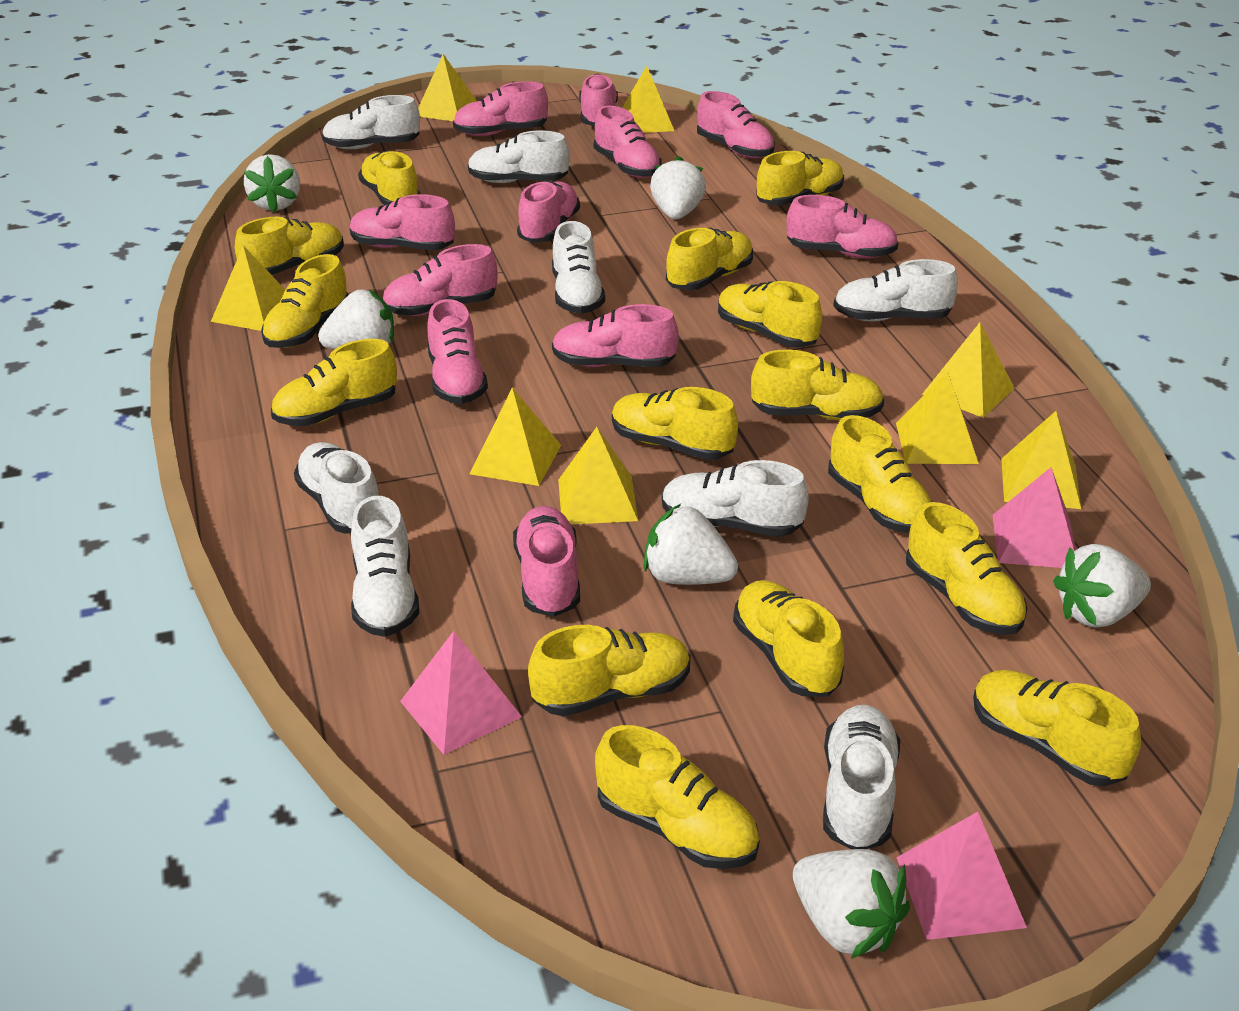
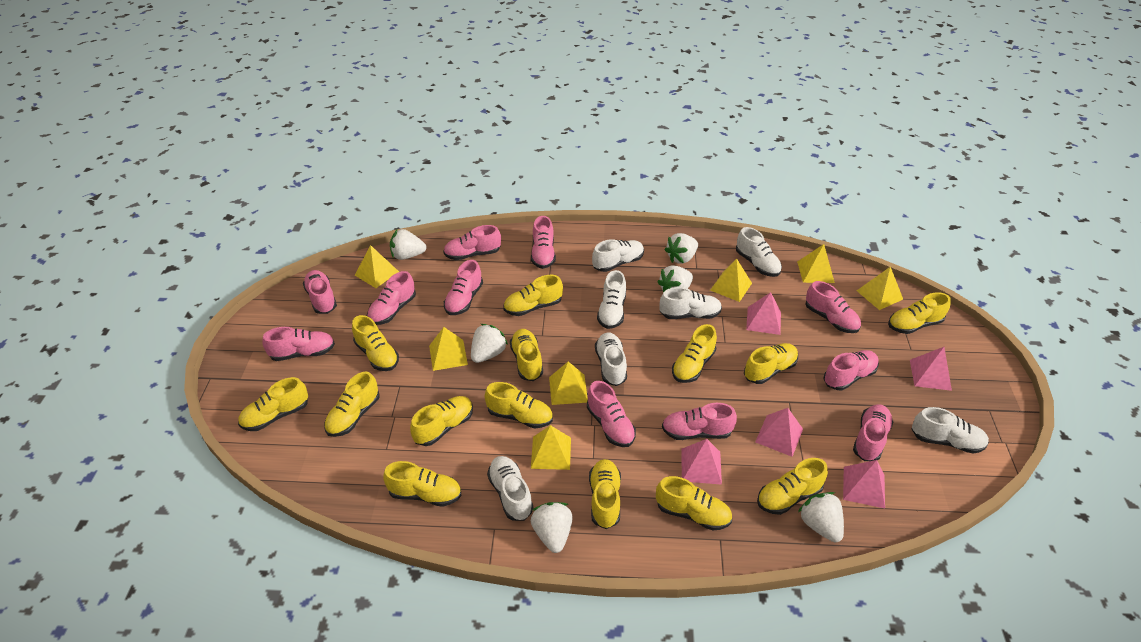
pink pyramid: [400,631,522,755] [896,812,1027,940] [993,467,1076,568] = 3 -> [682,439,722,485] [746,292,781,335] [755,408,803,457] [843,460,885,508] [910,347,952,391] = 5
white shoe: [294,442,379,534] [322,95,420,149] [351,496,419,637] [468,131,570,183] [552,221,605,314] [662,460,809,537] [823,705,900,849] [833,259,958,321] = 8 -> [487,456,533,521] [592,239,644,272] [595,332,627,386] [597,270,626,329] [660,287,722,319] [736,227,782,277] [912,407,989,454] = 7
yellow pyramid: [211,246,285,331] [418,54,477,121] [470,388,561,486] [558,427,638,524] [622,66,674,133] [896,372,979,464] [922,322,1014,418] [1001,411,1081,509] = 8 -> [355,245,399,288] [429,327,468,371] [531,425,571,470] [549,361,588,405] [710,258,752,302] [797,244,835,283] [857,266,903,310] = 7
yellow shoe: [235,216,344,275] [261,254,349,348] [271,339,397,426] [358,150,420,206] [528,625,690,716] [595,725,760,869] [612,387,738,460] [666,228,753,290] [718,281,822,348] [733,580,844,697] [751,350,884,420] [756,151,844,206] [828,415,932,533] [906,502,1027,635] [973,670,1141,786] = 15 -> [238,377,308,431] [324,372,380,437] [352,315,399,371] [383,461,461,507] [410,396,473,446] [485,382,553,428] [503,275,563,316] [510,329,543,381] [589,459,621,529] [656,476,732,531] [672,324,717,383] [744,343,798,384] [757,458,828,515] [888,292,951,334] = 14

